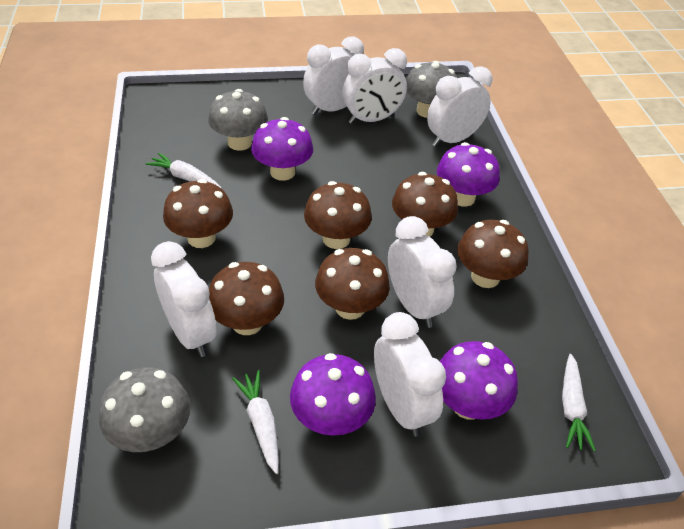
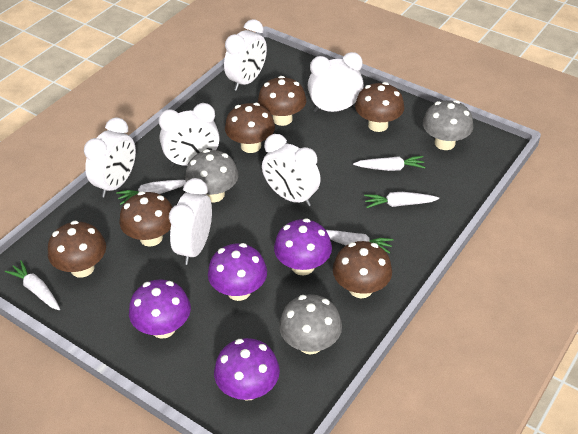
white carrot: [145,152,222,189] [232,370,279,474] [562,354,596,452] = 3 -> [5,260,60,310] [116,180,186,205] [326,230,394,253] [353,156,425,171] [364,192,439,208] = 5

